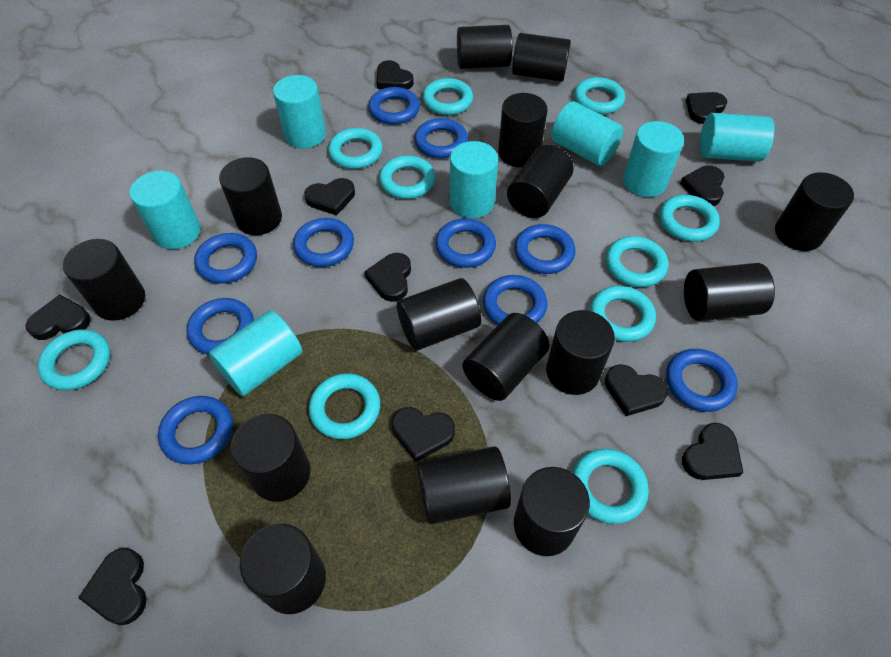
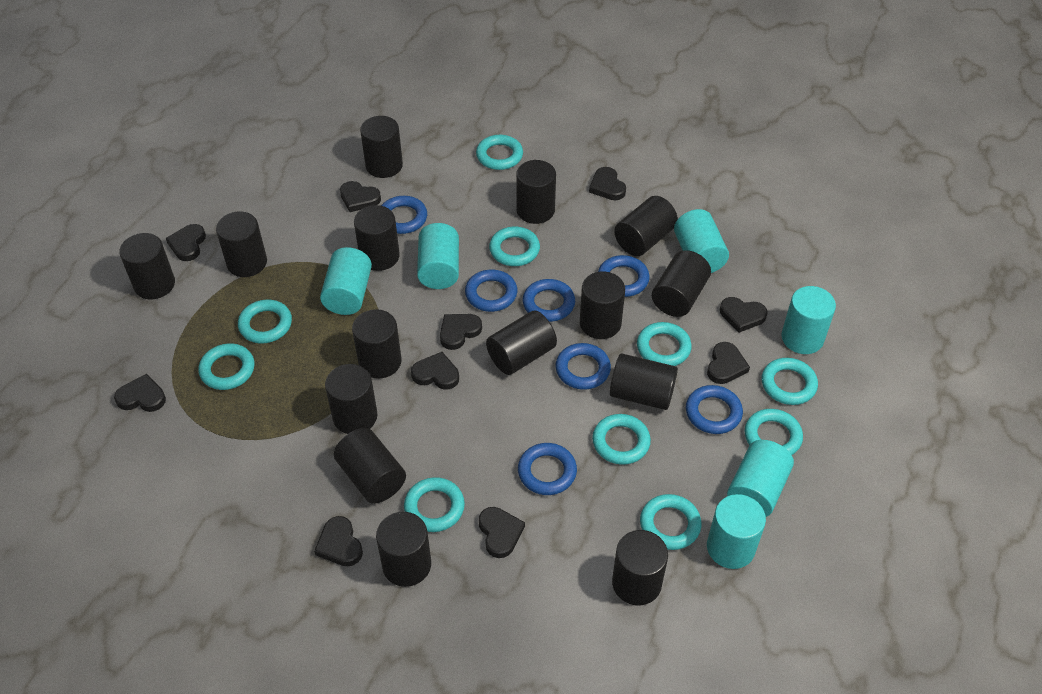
blue ring: [158,396,233,464] [187,298,254,355] [194,233,257,284] [293,218,354,267] [368,87,420,125] [414,118,468,158] [435,218,496,268] [483,275,547,325] [514,224,576,274] [666,349,738,412] = 10 -> [381,196,427,234] [465,269,517,312] [518,443,577,495] [523,279,575,322] [555,343,611,390] [598,255,650,297] [686,385,743,434] = 7
turquoise cylinder: [130,171,201,249] [209,310,302,396] [273,75,326,148] [450,141,498,218] [551,101,624,166] [623,121,684,197] [700,113,774,162] = 7 -> [320,247,372,315] [417,223,459,289] [674,209,729,273] [707,494,766,569] [727,440,794,517] [781,286,836,354] = 6

